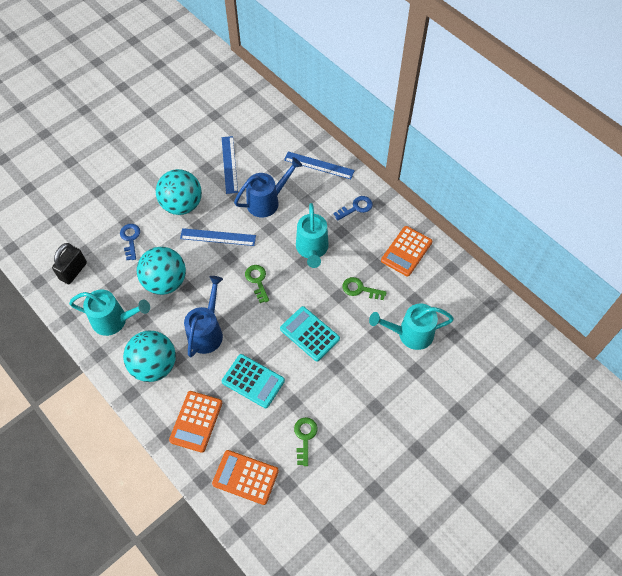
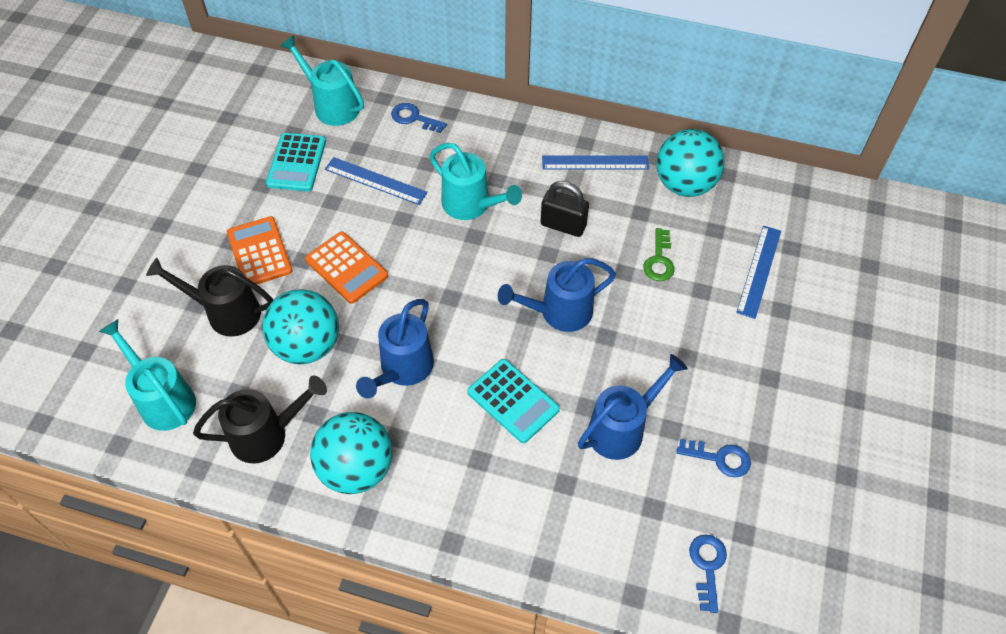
black watering can: none = 0 -> [146,258,273,337] [193,375,327,463] = 2
blue key: [120,224,140,260] [334,196,373,220] = 2 -> [391,103,447,133] [676,439,751,477] [689,535,727,613] = 3
blue watering can: [184,276,223,357] [234,157,302,217] = 2 -> [356,299,434,399] [498,258,616,332] [578,354,688,460] = 3
green key: [245,265,269,303] [294,417,317,466] [342,277,387,300] = 3 -> [643,228,675,281] = 1
orange calculator: [169,391,222,453] [212,450,279,505] [381,226,433,277] = 3 -> [227,216,292,284] [305,232,388,304] = 2

